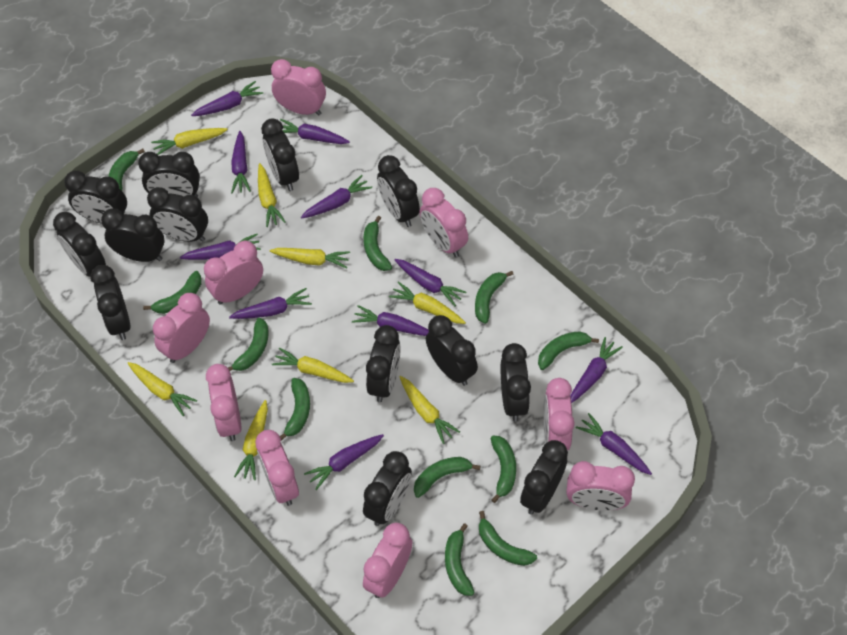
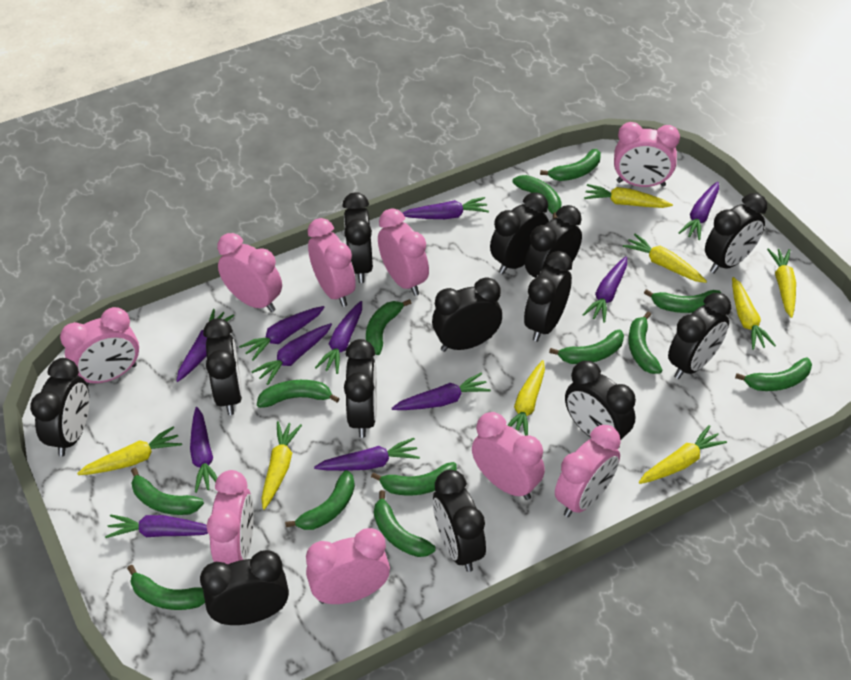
green banana: [109,149,145,191] [143,271,201,314] [228,318,269,371] [280,378,310,441] [363,216,392,271] [414,457,480,498] [445,523,475,596] [475,271,514,324] [479,511,537,566] [490,436,516,503] [538,331,599,370] = 11 -> [127,565,205,610] [131,468,204,515] [257,380,340,408] [285,470,355,530] [366,299,411,355] [371,462,457,496] [374,490,436,557] [512,175,562,219] [540,149,601,181] [549,330,624,364] [628,311,662,374] [644,289,721,313] [735,357,812,391] = 13

